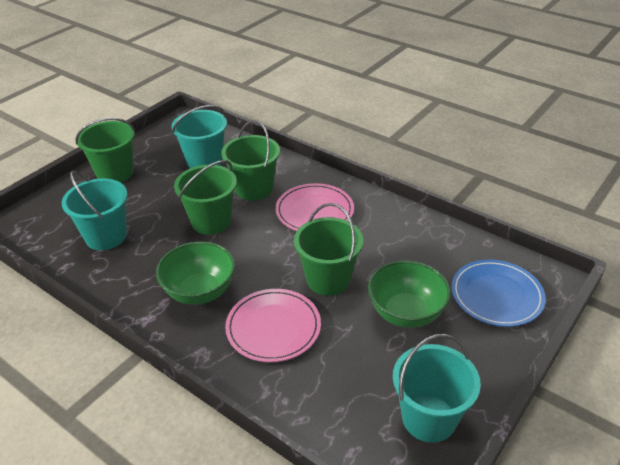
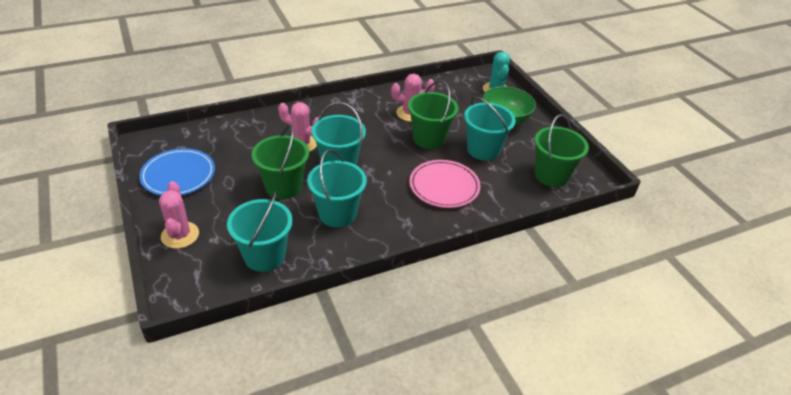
green bowl: [156,241,235,305] [368,261,451,328] = 2 -> [482,86,536,125] = 1
green bucket: [75,118,135,183] [174,160,237,235] [221,120,280,201] [294,203,363,296] = 4 -> [252,125,309,199] [408,80,458,149] [534,114,589,187] = 3
pink cactus: none = 0 -> [159,181,199,249] [278,102,319,152] [391,74,435,122] = 3
pink plate: [225,289,321,362] [275,183,354,231] = 2 -> [410,160,481,208] = 1
turquoise bucket: [62,171,128,250] [171,105,227,168] [393,334,481,443] = 3 -> [227,192,293,272] [307,149,367,227] [312,102,366,165] [464,96,516,161] = 4
turquoise cactus: none = 0 -> [483,52,510,92] = 1

